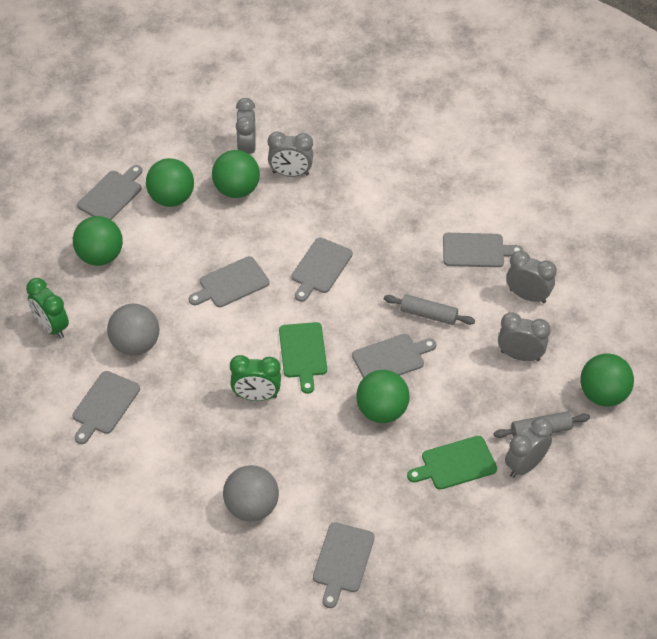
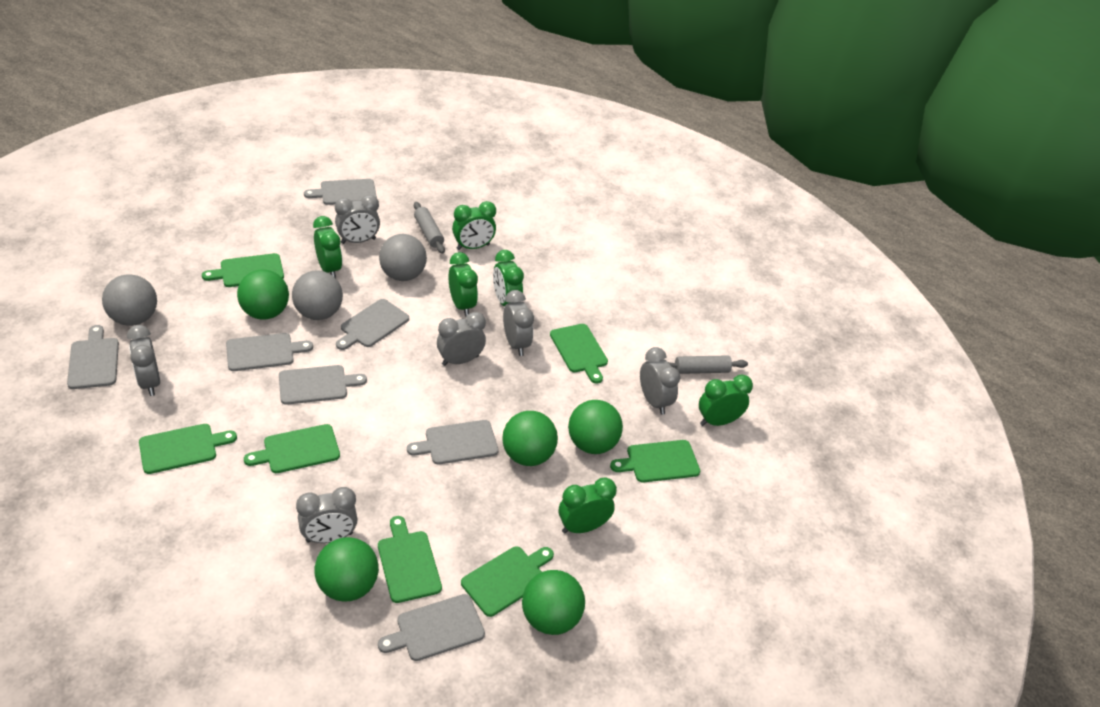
green clock: [26,278,69,339] [230,355,281,401] = 2 -> [313,216,342,278] [449,252,478,317] [452,201,496,250] [493,250,524,306] [559,478,617,533] [699,375,753,426] = 6
green cutting board: [279,322,327,394] [407,436,497,490] = 2 -> [139,424,237,474] [202,253,284,287] [244,424,340,473] [378,516,442,603] [461,546,554,617] [550,324,608,384] [610,440,700,483] = 7
grey ball: [107,304,159,356] [223,465,279,521] = 2 -> [102,274,157,326] [292,271,343,320] [379,234,427,281] = 3
grey clock: [236,98,256,154] [268,131,313,177] [498,312,551,361] [505,417,553,478] [506,251,557,304] = 5 -> [127,325,160,396] [296,487,358,543] [335,195,380,244] [437,312,486,366] [503,290,534,356] [640,347,680,415] = 6

